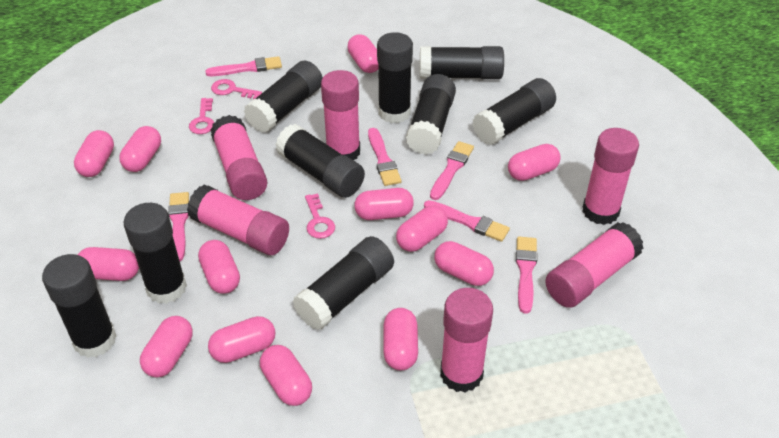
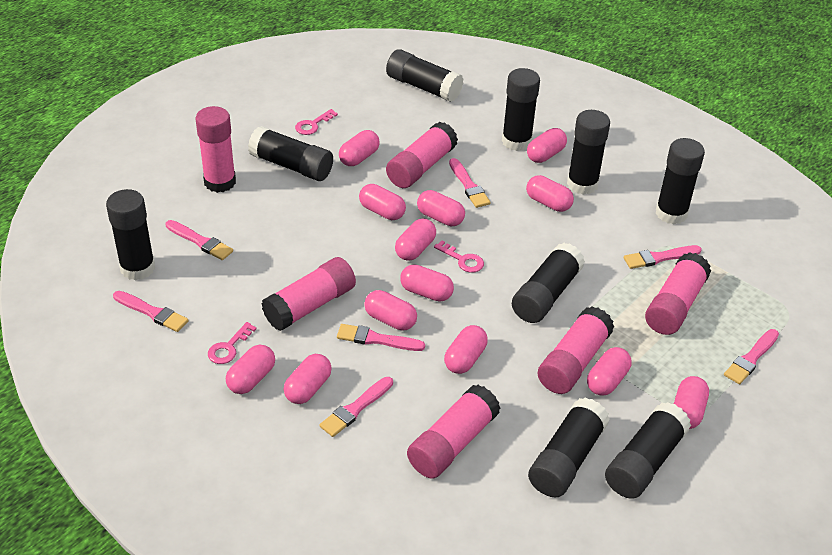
pink brush: [168,192,189,261] [205,56,282,76] [368,128,401,186] [424,200,510,242] [430,141,474,200] [516,237,537,314] = 6 -> [113,291,189,332] [166,220,233,260] [319,377,393,437] [337,324,425,351] [449,158,491,208] [624,245,702,269] [724,329,779,384] = 7

